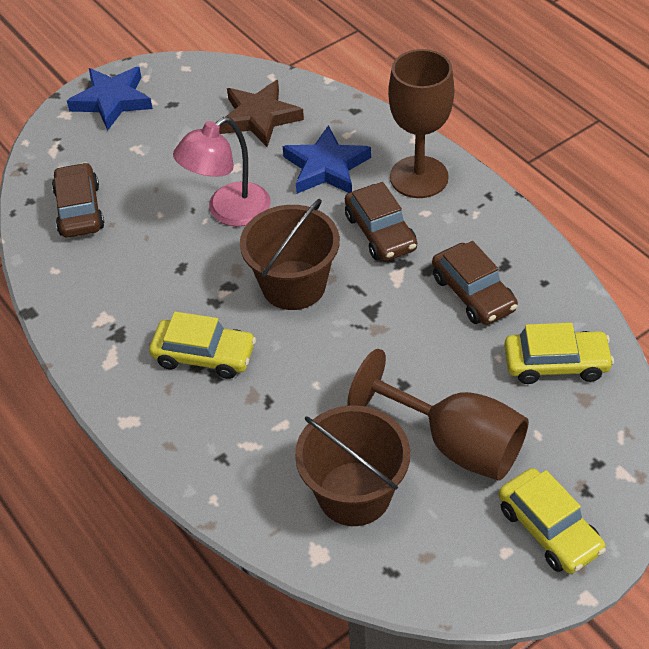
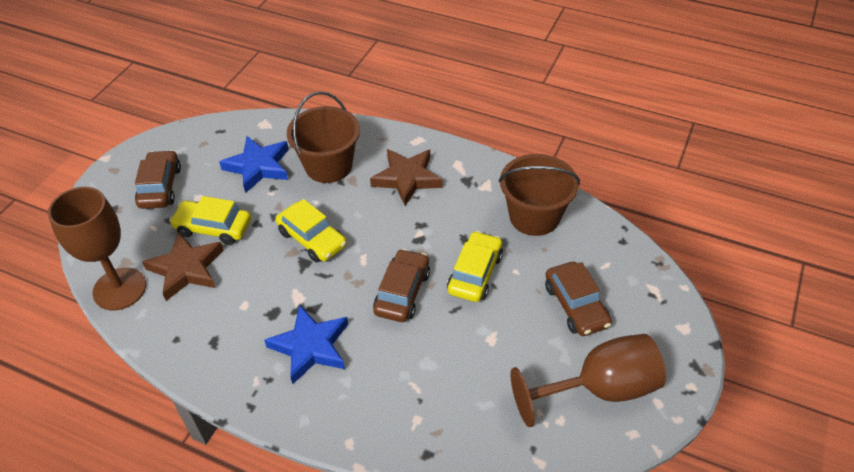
brown star: [219,80,304,147] = 1 -> [143,231,224,301] [370,149,443,206] = 2
pink lamp: [173,117,271,227] = 1 -> none = 0

